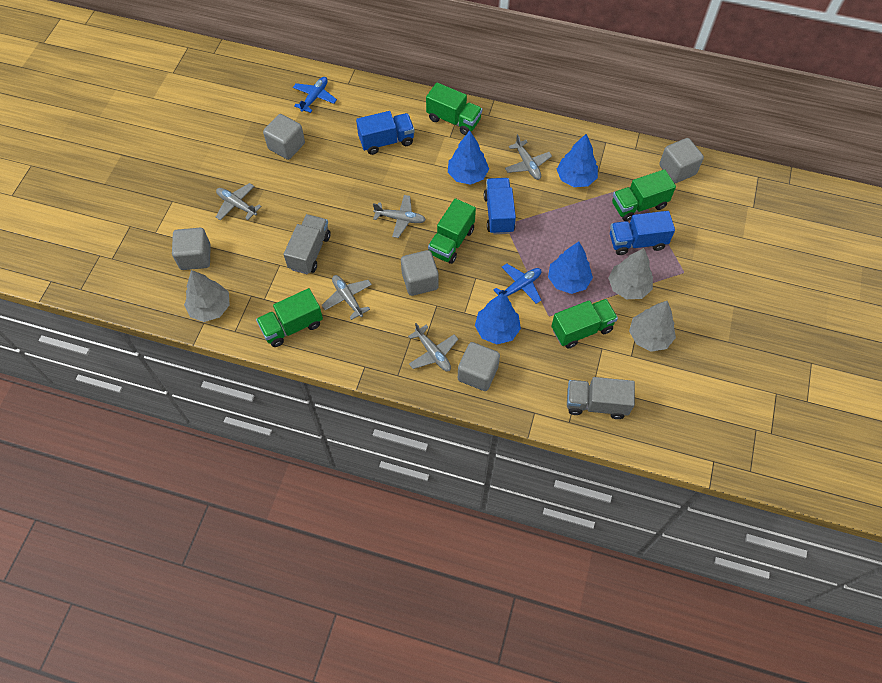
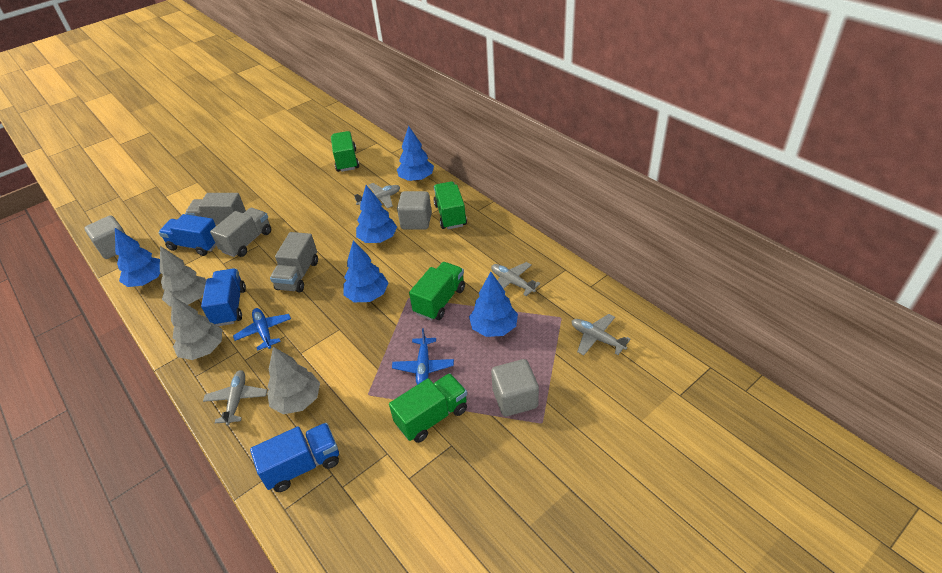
blue tree: [448,130,489,185] [475,293,521,344] [548,241,593,294] [557,134,598,187] = 4 -> [115,228,160,287] [343,240,388,302] [356,185,397,243] [397,126,434,181] [469,272,518,337] = 5
green truck: [256,288,323,347] [426,83,482,135] [428,198,476,264] [551,299,618,349] [612,169,676,221] = 5 -> [331,131,359,172] [389,373,467,443] [409,262,465,321] [433,181,467,229] = 4
grey cube: [172,228,211,270] [263,114,305,160] [401,250,438,296] [458,342,500,391] [659,138,704,183] = 5 -> [85,215,126,259] [397,191,432,230] [491,359,539,416] = 3
grey plane: [216,183,262,221] [322,275,372,320] [373,195,426,238] [408,323,458,371] [505,134,552,180] = 5 -> [203,370,267,426] [354,183,400,209] [491,262,540,296] [572,314,631,355] = 4
grey truck: [283,214,331,274] [567,377,635,419] = 2 -> [185,193,246,225] [210,208,271,257] [270,232,318,293] = 3

